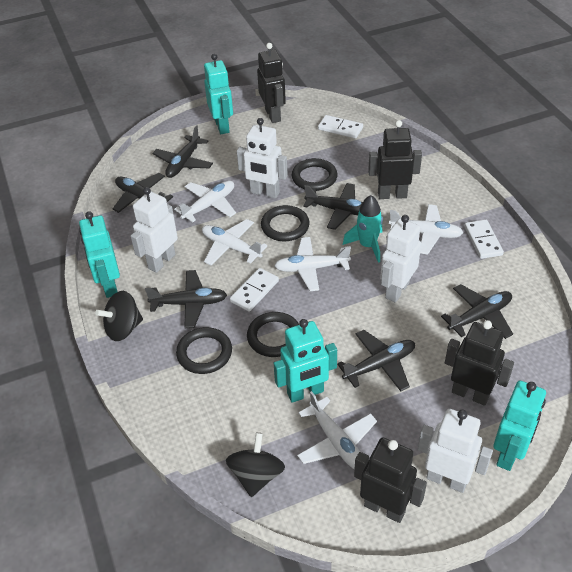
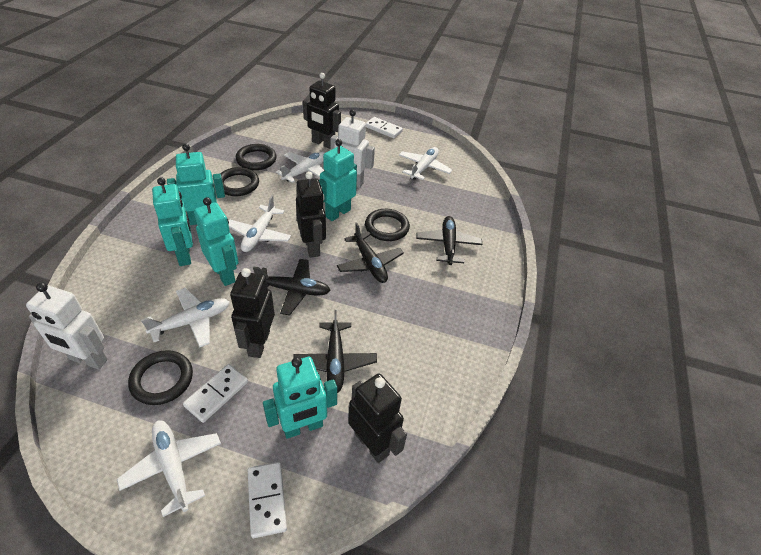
black plane: [112,173,173,213] [145,270,227,328] [153,125,213,178] [303,183,363,230] [337,330,415,391] [441,284,513,339] = 6 -> [253,259,330,315] [293,310,377,393] [337,223,404,283] [416,216,483,265] = 4
black spinning top: [95,291,143,341] [226,432,285,497] = 2 -> none = 0
turquoise robot: [79,211,120,298] [204,54,233,134] [274,319,337,403] [493,381,546,471] = 4 -> [152,177,193,266] [167,143,225,225] [194,197,238,286] [263,357,337,439] [319,139,357,221] = 5
turquoise rocket: [343,195,383,263] = 1 -> none = 0
white robot: [131,187,178,273] [237,118,288,198] [380,215,421,303] [418,409,493,493] = 4 -> [26,282,108,370] [331,110,375,188] = 2

